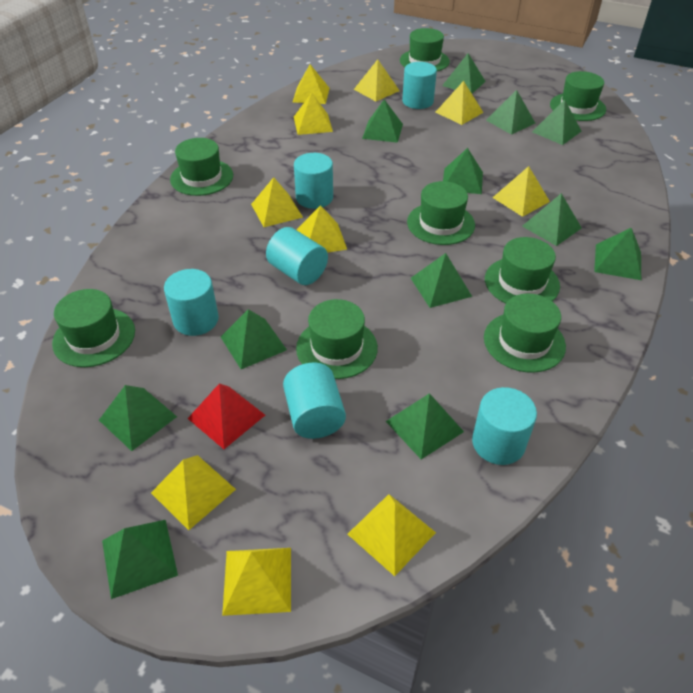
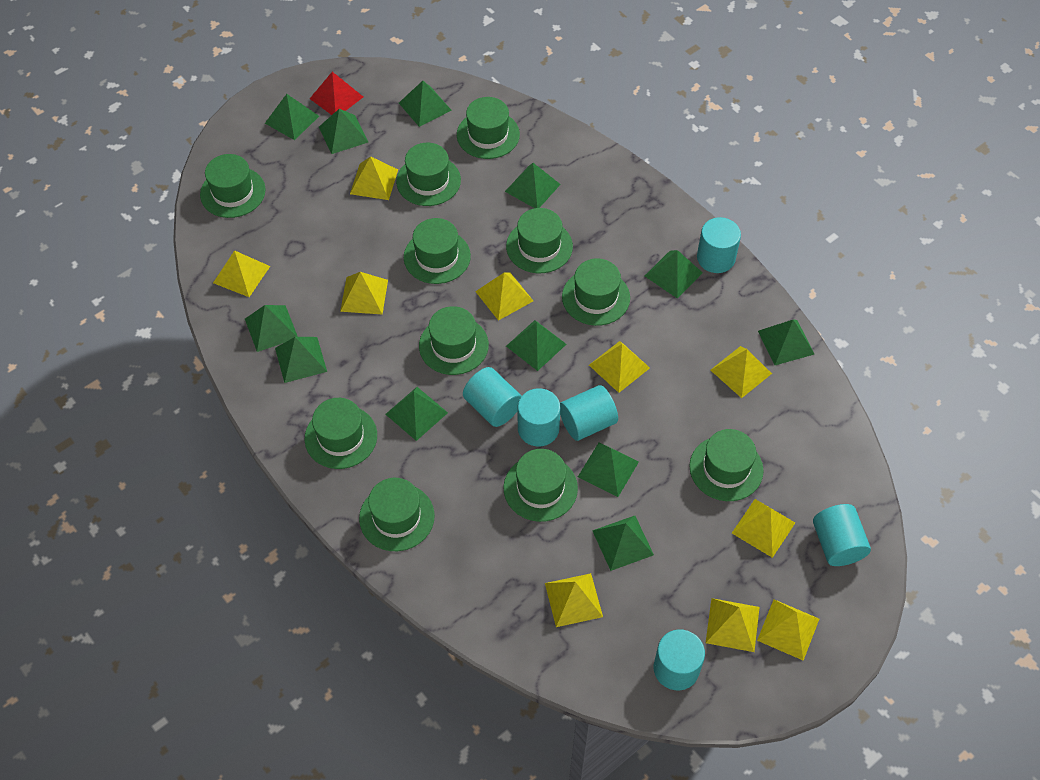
green hat: [52,289,135,367] [170,138,233,196] [296,299,378,379] [400,28,450,71] [407,181,475,245] [484,294,566,373] [485,237,560,303] [550,71,606,121] = 8 -> [200,154,266,218] [304,398,377,469] [359,478,435,551] [396,143,461,206] [404,218,471,284] [419,306,489,375] [457,97,520,159] [504,449,578,522] [506,208,573,273] [562,258,630,326] [689,429,764,501] = 11

